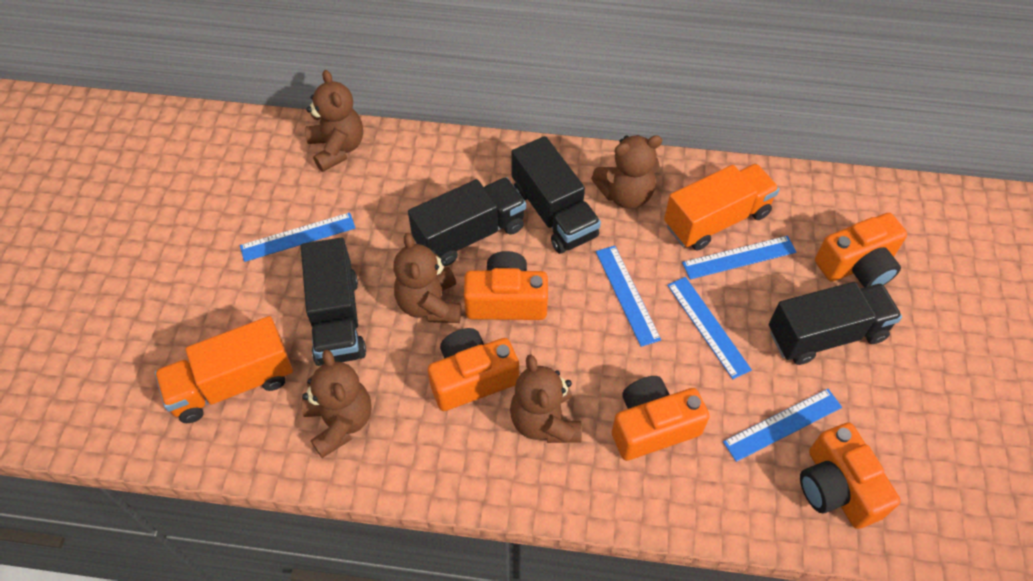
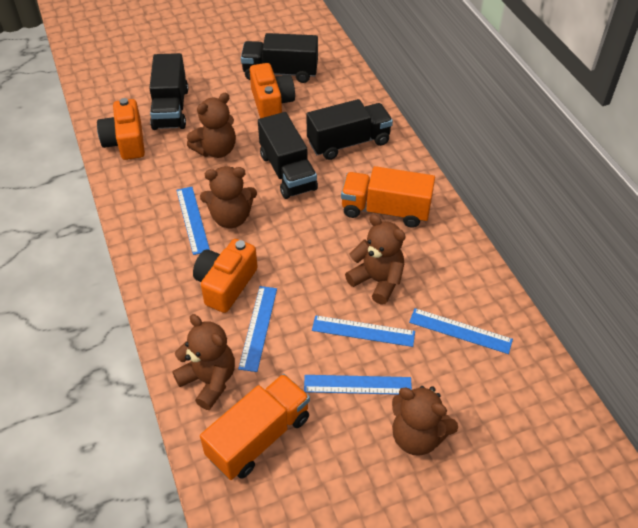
orange camera: [428,328,519,411] [464,251,548,320] [612,376,710,461] [800,422,901,529] [815,213,907,287] = 5 -> [97,98,145,160] [193,239,258,313] [250,63,295,118] = 3

